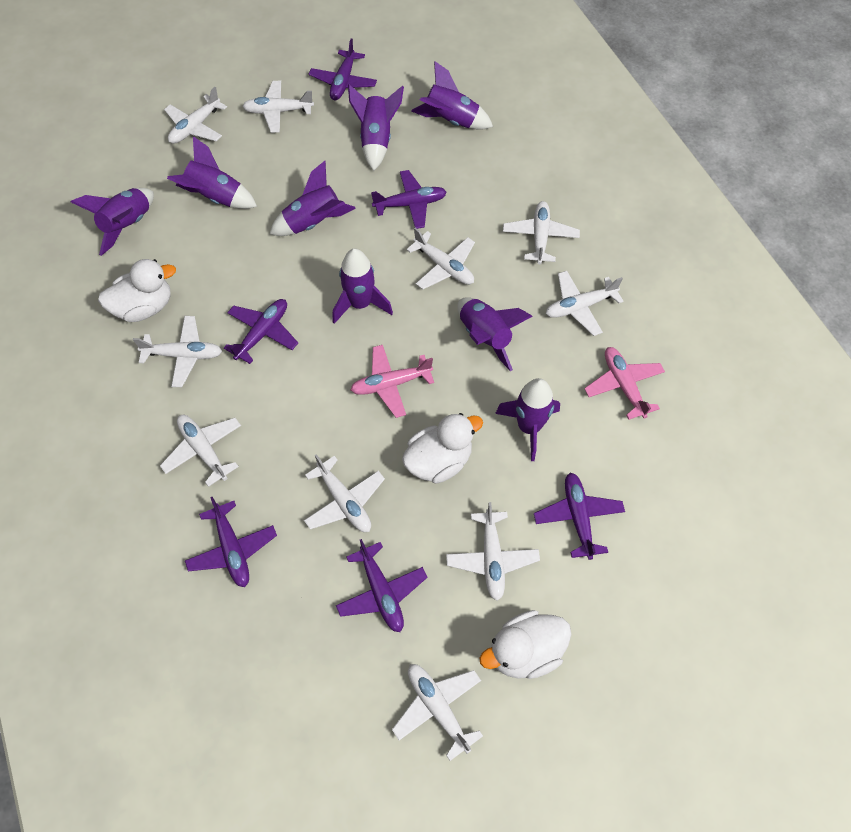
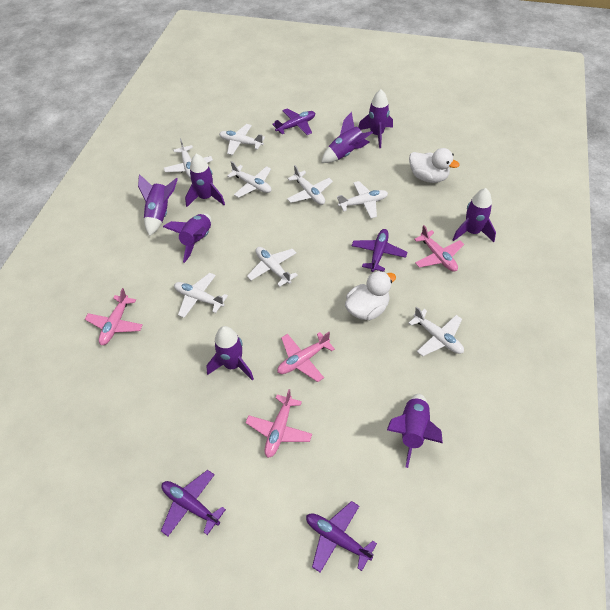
pink plane: [351,345,434,418] [584,347,665,420] = 2 -> [85,288,143,345] [245,389,312,458] [277,332,335,382] [414,225,464,272] = 4
purple plane: [185,497,277,587] [224,299,298,364] [309,38,377,100] [336,539,428,632] [371,170,447,229] [534,473,625,560] = 6 -> [161,470,226,536] [272,109,315,135] [306,501,377,573] [352,229,407,272] = 4
white duck: [98,259,176,322] [402,413,483,484] [480,610,571,679] = 3 -> [345,271,396,320] [409,148,460,183] = 2
white plane: [133,316,222,387] [160,415,241,487] [164,87,227,144] [242,81,314,133] [304,454,385,532] [392,664,483,761] [406,228,475,289] [446,502,540,601] [503,201,580,264] [546,271,624,336] = 10 -> [164,138,213,179] [174,273,228,318] [219,124,265,155] [227,161,271,198] [247,247,298,287] [287,165,333,205] [337,181,388,218] [409,307,464,356] = 8

